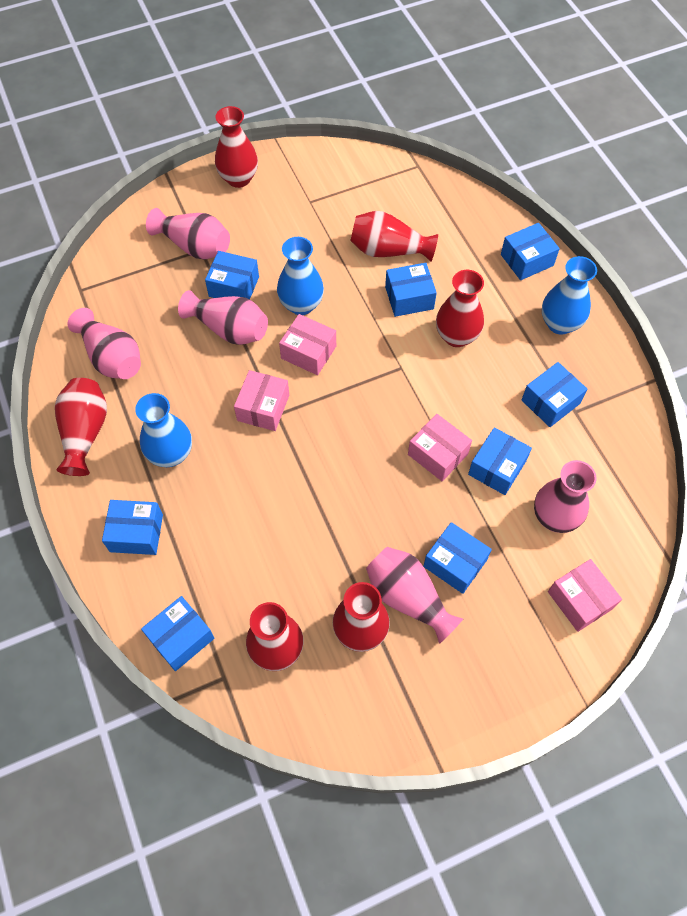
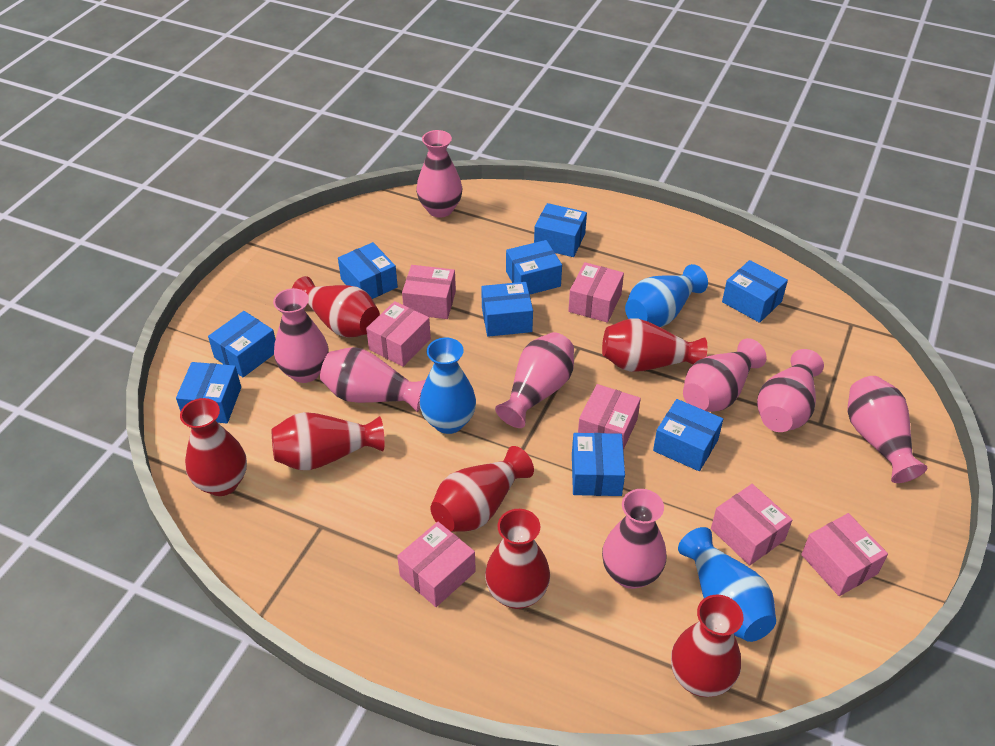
blue box: [102,500,163,555] [141,596,215,671] [205,251,259,300] [385,263,437,317] [423,522,492,594] [468,427,532,495] [501,223,560,280] [522,362,587,427] = 8 -> [176,362,241,423] [208,311,275,377] [338,242,398,299] [481,282,533,337] [506,240,562,294] [534,203,587,257] [572,433,625,496] [653,399,723,471] [722,260,788,323] = 9
pink box: [234,370,289,431] [279,314,336,375] [408,414,472,481] [548,559,622,632] = 4 -> [366,301,431,367] [397,522,476,607] [402,265,456,319] [568,262,624,323] [578,384,641,450] [711,484,792,566] [801,513,888,596] = 7
pink vase: [68,308,141,379] [146,208,230,260] [178,290,268,345] [366,547,463,644] [534,460,596,533] = 5 -> [273,288,329,383] [320,347,426,412] [416,130,462,218] [495,332,574,428] [602,489,667,589] [683,338,767,412] [757,349,824,432] [847,376,927,483] = 8
red vase: [55,378,107,476] [215,106,258,188] [246,602,304,671] [333,582,390,652] [350,211,438,262] [436,270,484,347] = 6 -> [180,398,247,496] [272,412,385,470] [292,276,380,338] [430,446,534,532] [485,509,550,609] [602,318,707,372] [671,595,743,697] = 7

